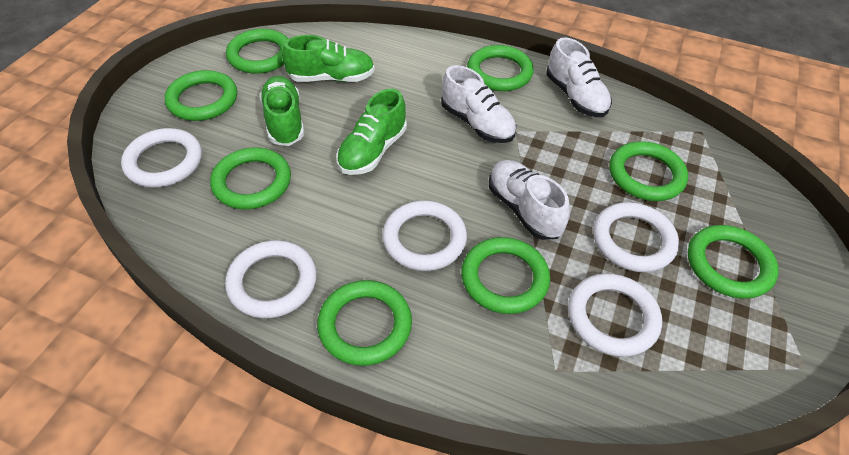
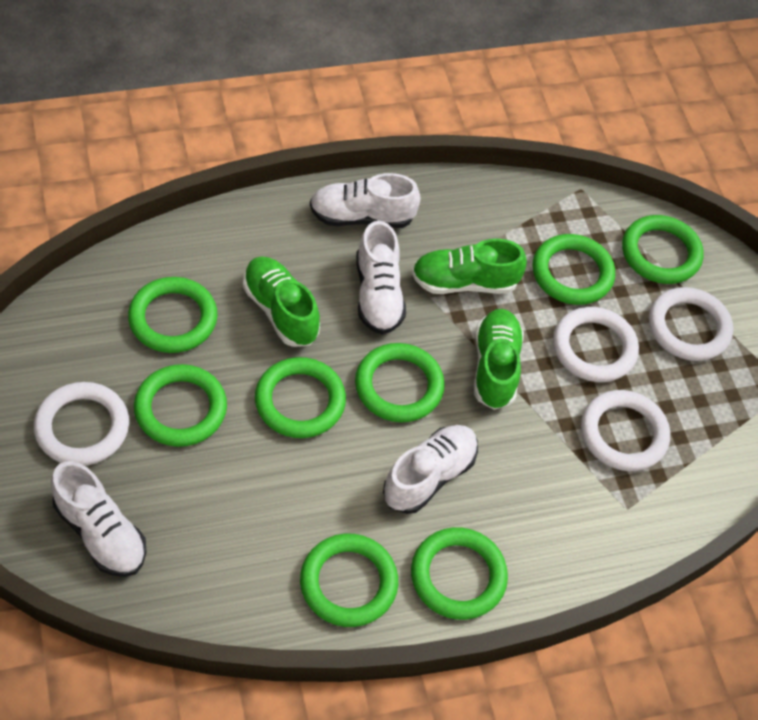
white ring: [121,128,202,187] [225,240,317,318] [382,200,467,271] [568,273,662,357] [593,202,679,272] = 5 -> [34,382,129,466] [553,307,639,382] [581,390,670,471] [649,287,733,361] = 4
white shoe: [441,65,516,143] [489,160,570,240] [546,37,612,117] = 3 -> [51,461,146,577] [310,173,421,228] [356,221,406,335] [383,425,478,514] = 4

